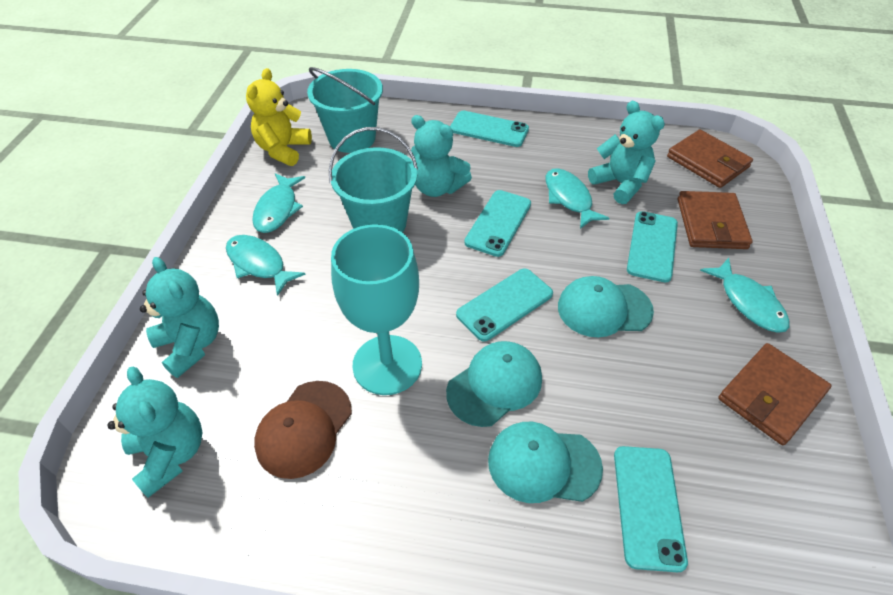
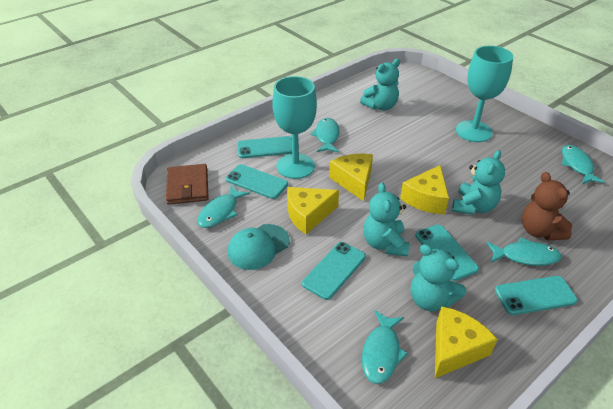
brown cap: [254,381,352,479] = 1 -> none = 0
brown teddy bear: none = 0 -> [522,172,572,241] = 1
brown wallet: [667,130,753,188] [678,191,753,249] [718,343,832,445] = 3 -> [166,164,209,205] = 1
turquoise bucket: [307,67,383,153] [329,127,418,233] = 2 -> none = 0
turquoise cap: [446,341,542,427] [488,422,603,503] [558,276,654,337] = 3 -> [228,224,290,270] = 1
turquoise fish: [226,235,306,296] [252,173,305,233] [546,168,610,229] [700,258,790,333] = 4 -> [197,186,250,228] [310,118,340,152] [362,310,408,384] [486,237,561,266] [562,145,605,184] = 5
turquoise goblet: [331,224,422,395] = 1 -> [272,76,317,179] [456,46,513,142] = 2
yellow cheese: none = 0 -> [287,187,339,234] [329,153,373,201] [400,165,449,214] [435,306,498,378] = 4
yellow teddy bear: [246,68,312,166] = 1 -> none = 0

